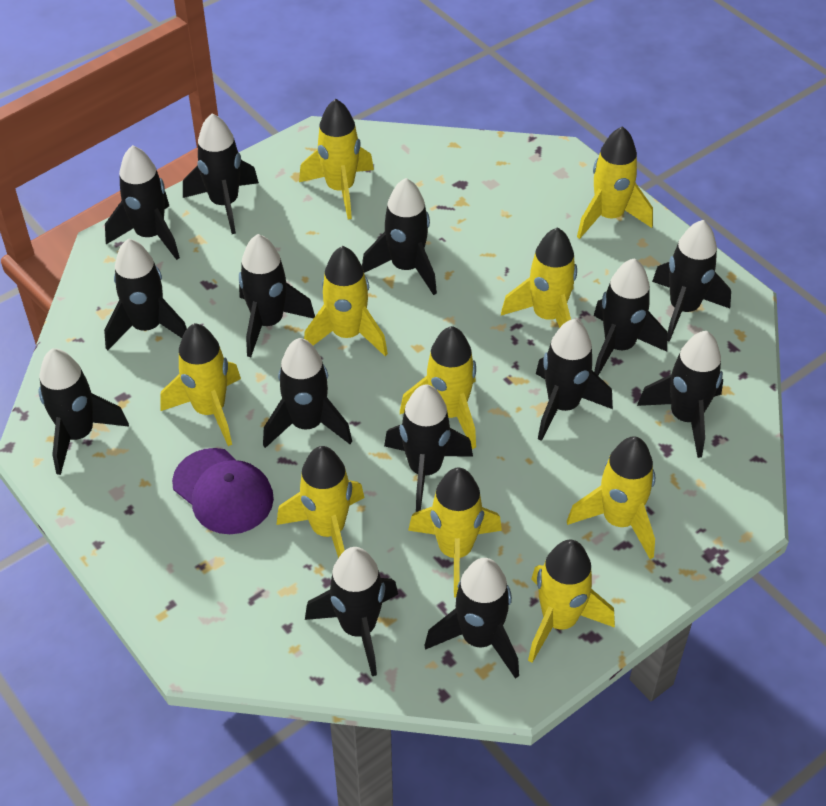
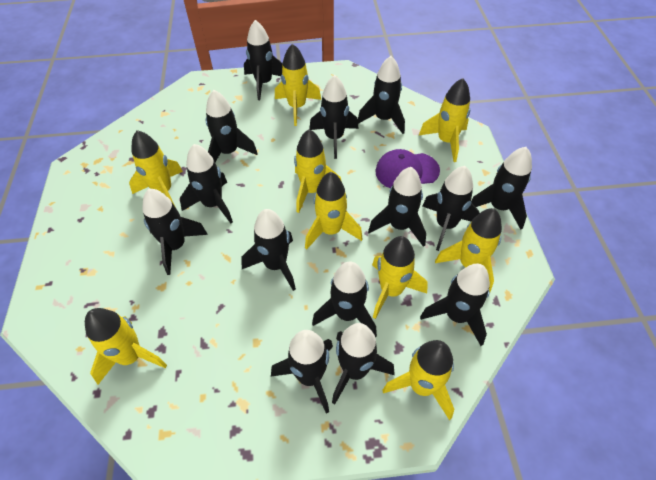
yellow rocket: [160,323,241,446] [277,446,364,558] [299,99,374,219] [304,246,388,356] [400,326,476,449] [408,467,502,597] [501,227,577,328] [528,540,615,663] [567,436,655,559] [577,126,653,239] = 10 -> [85,308,167,384] [129,130,183,206] [275,44,321,126] [294,129,341,213] [305,172,363,250] [372,236,428,319] [382,340,454,420] [418,78,470,162] [435,208,502,293] = 9

